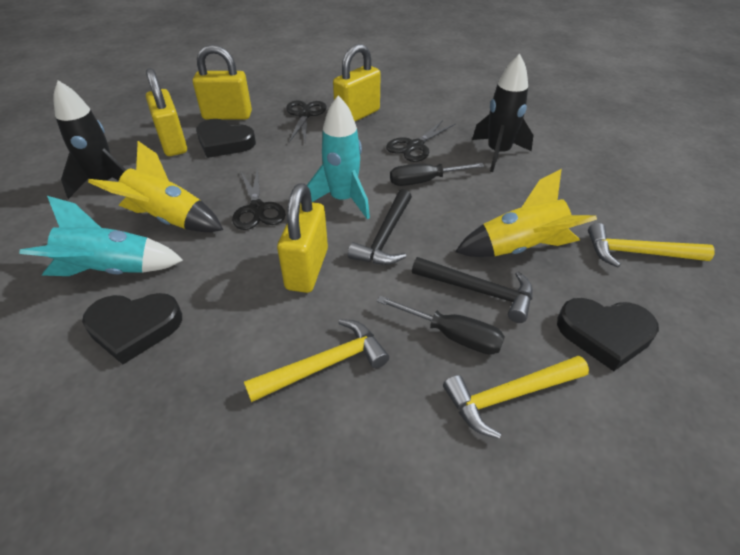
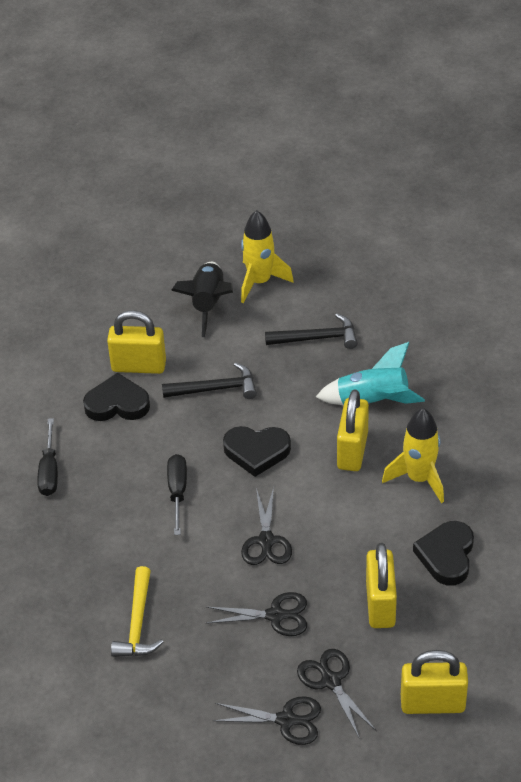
black rocket: [53,81,126,199] [472,54,533,172] = 2 -> [171,262,233,337] = 1
black scissors: [232,167,286,230] [286,100,327,142] [386,120,456,162] = 3 -> [205,592,307,636] [213,696,321,745] [241,487,292,565] [297,649,376,739] = 4
turquoise rocket: [20,196,183,276] [307,95,370,219] = 2 -> [316,342,425,405] = 1
yellow hammer: [244,319,389,402] [443,356,589,439] [588,223,715,268] = 3 -> [111,566,163,657] = 1

